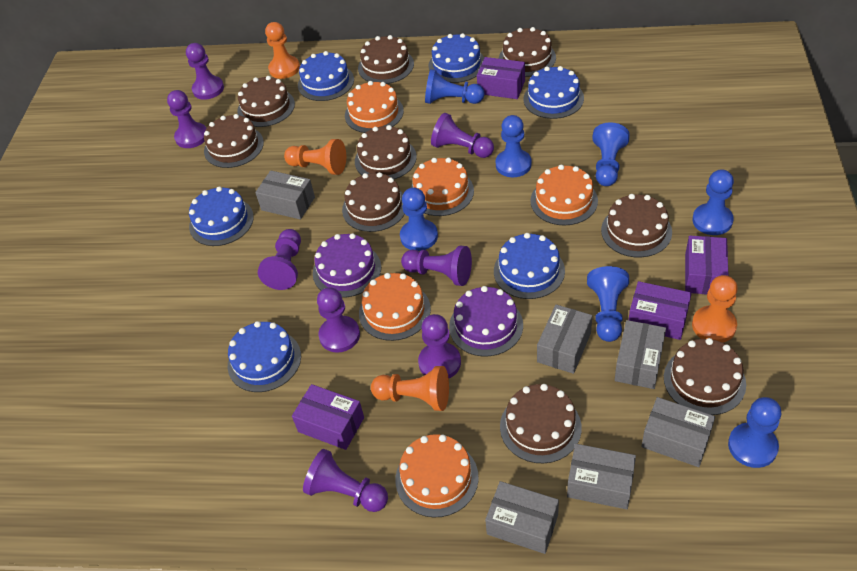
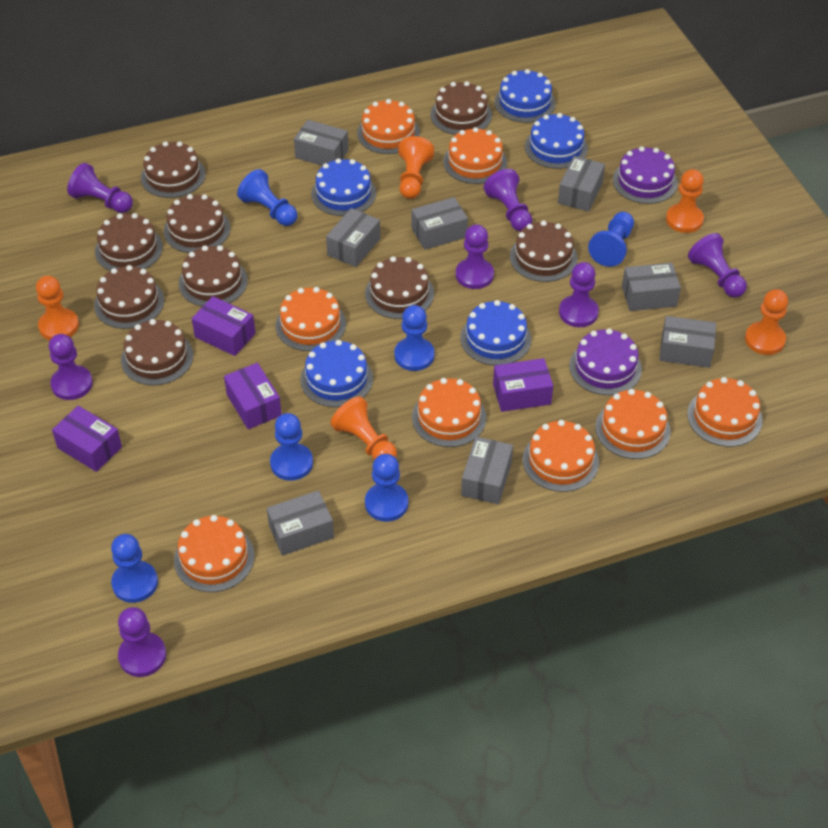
blue cake: [189,186,254,246] [228,321,301,392] [298,51,354,101] [428,33,484,83] [494,233,565,299] [523,66,584,119] = 6 -> [300,340,373,407] [311,158,376,216] [460,300,531,365] [494,69,556,123] [525,113,588,169] = 5
blue pawn: [400,187,438,251] [425,69,484,104] [496,115,531,177] [587,266,629,342] [592,122,630,186] [692,169,734,235] [728,397,781,468] = 7 -> [111,534,158,603] [237,169,297,226] [270,413,313,481] [365,454,408,522] [394,305,435,371] [588,212,634,267] = 6
grey box: [255,171,315,220] [485,481,559,554] [537,305,592,374] [567,444,636,509] [615,320,666,389] [641,397,715,467] = 6 -> [267,490,334,556] [294,120,349,166] [326,208,380,267] [412,197,468,250] [461,437,513,504] [558,156,605,212] [622,263,681,311] [659,316,716,368] = 8
orange cake: [345,81,404,133] [359,273,431,341] [395,434,479,517] [411,158,474,216] [530,165,598,225] = 5 -> [174,515,255,592] [276,287,346,351] [357,99,420,154] [412,378,486,447] [443,127,507,184] [523,420,599,492] [595,389,671,459] [687,377,763,447] = 8
orange pawn: [265,22,300,79] [284,139,346,175] [371,366,449,411] [692,275,738,343] = 4 -> [36,276,79,340] [330,396,397,460] [398,136,434,199] [666,169,704,233] [745,289,788,355] = 5
purple pawn: [167,90,206,148] [186,43,224,100] [258,229,301,290] [303,449,388,512] [317,287,360,353] [401,246,472,286] [418,314,461,378] [431,113,494,158] = 8 -> [49,334,93,400] [67,163,133,213] [118,607,166,677] [456,224,494,289] [483,169,532,231] [559,262,599,327] [688,233,747,298] = 7

